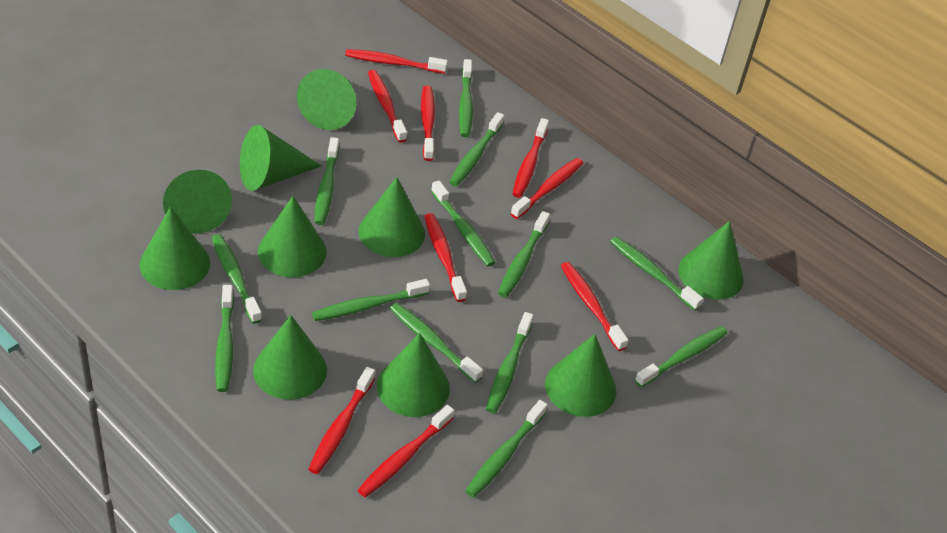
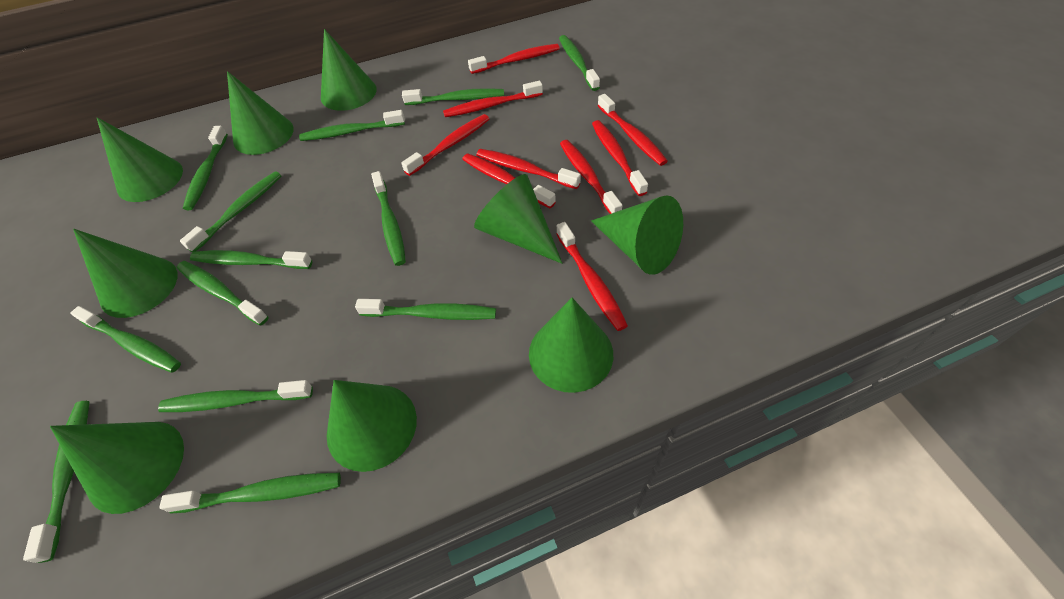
green cone: [139,207,210,290] [163,170,232,234] [240,125,322,191] [253,315,327,400] [258,196,327,277] [297,69,356,130] [359,177,425,257] [377,333,450,417] [545,334,616,417] [678,221,744,300] = 10 -> [50,422,184,514] [73,229,177,318] [97,117,183,202] [227,71,294,155] [321,29,377,111] [327,380,417,472] [474,174,562,264] [529,298,613,393] [591,195,683,275] = 9

